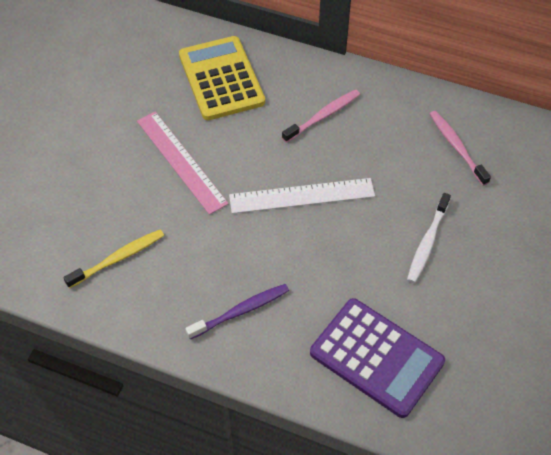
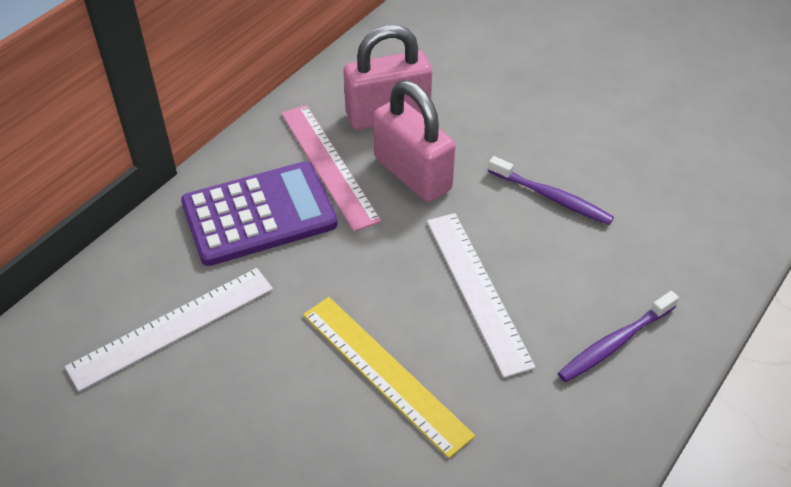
pink padlock: none = 0 -> [343,25,432,130] [373,80,456,202] = 2
pink toothbrush: [282,89,360,143] [430,111,491,186] = 2 -> none = 0
purple toothbrush: [185,284,289,340] = 1 -> [488,156,614,225] [558,291,679,382] = 2
white ruler: [229,178,375,214] = 1 -> [65,268,273,392] [427,213,536,378] = 2
white toothbrush: [407,193,451,283] = 1 -> none = 0
yellow calculator: [179,36,265,120] = 1 -> none = 0
yellow ruler: none = 0 -> [303,297,475,458] = 1
yellow toothbrush: [63,230,164,288] = 1 -> none = 0

